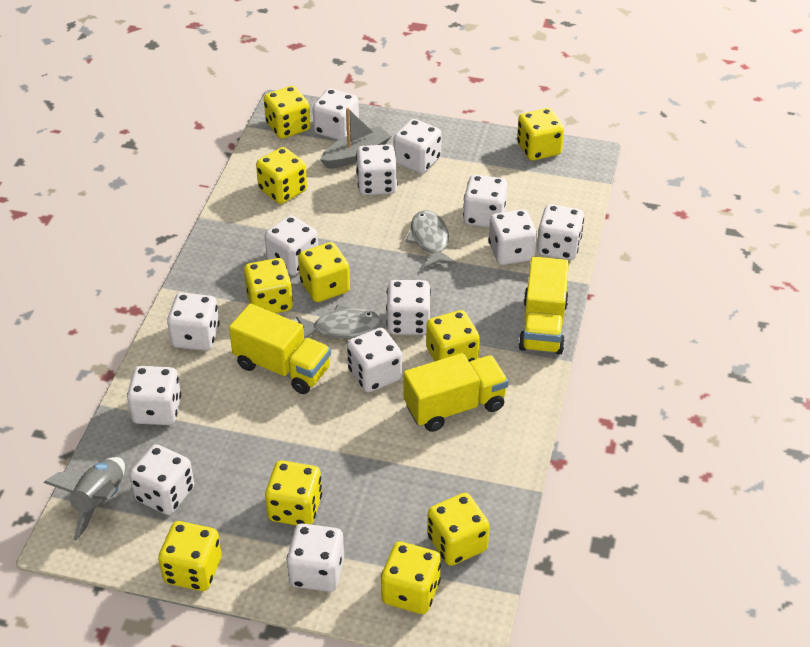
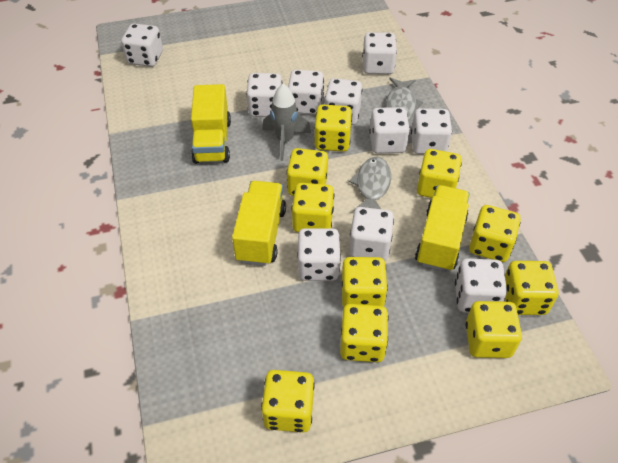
grey boat: [320,107,391,168] = 1 -> none = 0
white dice: [127,366,181,425] [129,444,194,515] [167,293,220,351] [265,215,318,275] [287,523,344,592] [313,88,359,140] [347,328,402,392] [356,144,398,195] [386,280,431,335] [394,119,442,174] [463,175,508,227] [488,209,537,265] [537,204,584,260] = 13 -> [121,23,163,67] [246,73,282,117] [288,70,324,115] [297,228,341,281] [324,78,363,125] [349,207,394,261] [362,32,397,74] [369,107,410,154] [411,108,452,154] [455,258,507,313] = 10

